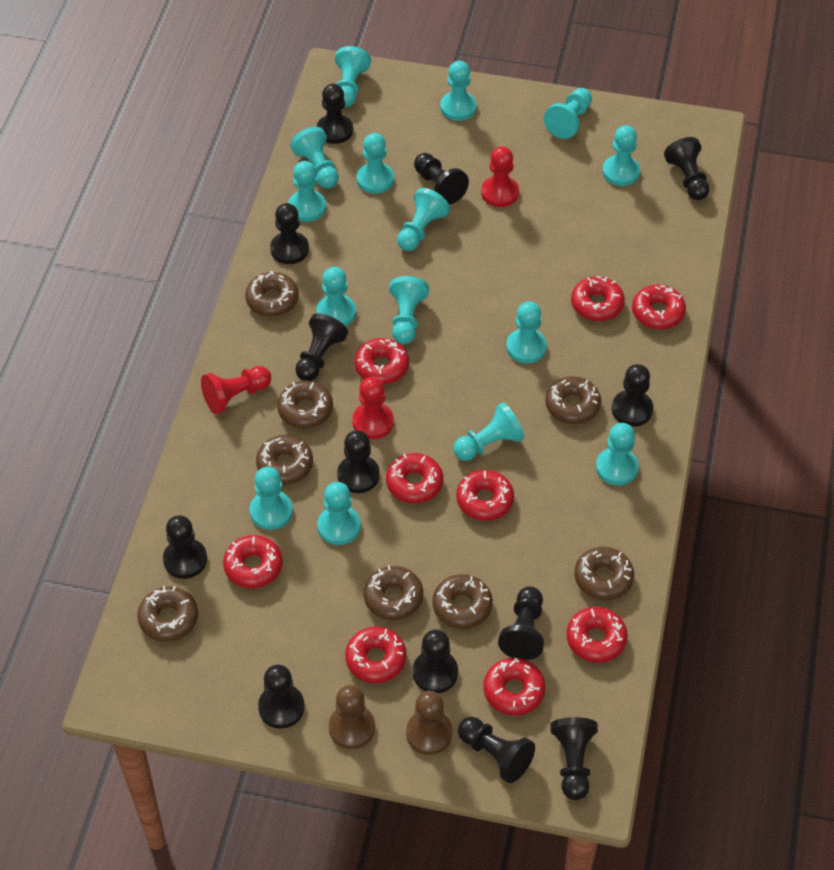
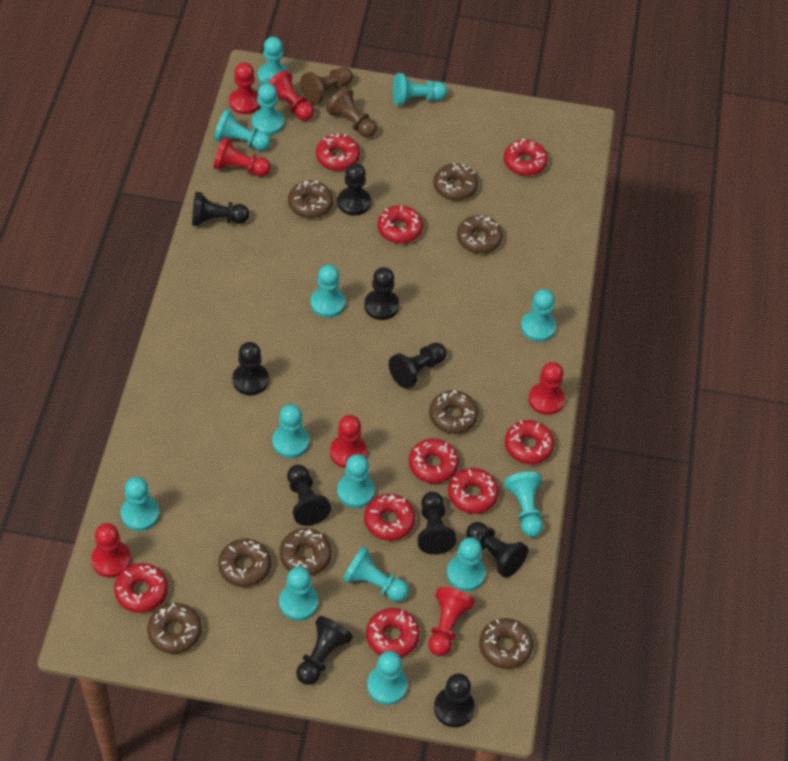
black pawn: [163,515,207,579] [258,664,305,729] [270,203,309,264] [295,313,348,381] [317,84,353,144] [337,430,380,493] [413,630,458,693] [414,153,469,205] [458,717,535,783] [498,586,544,660] [550,717,598,800] [612,364,653,427] [664,137,710,200] = 13 -> [192,192,249,226] [232,342,269,395] [287,465,331,526] [296,616,353,685] [338,163,371,216] [364,267,399,320] [389,342,447,389] [417,492,456,555] [434,673,475,728] [466,522,528,578] = 10
red pawn: [201,366,271,414] [352,377,394,439] [481,146,519,207] = 3 -> [91,523,131,578] [213,137,271,177] [229,62,260,114] [268,70,314,121] [330,415,367,468] [428,587,475,656] [528,362,565,415] = 7
turquoise pawn: [249,467,293,530] [288,161,326,222] [290,127,339,189] [316,267,356,327] [317,482,361,545] [335,46,371,107] [357,133,394,194] [389,276,429,344] [397,188,450,251] [440,61,477,121] [453,402,525,461] [506,301,547,363] [544,88,592,139] [596,423,639,485] [602,125,640,186] = 15 -> [121,477,160,531] [214,109,271,151] [252,83,284,135] [258,37,289,85] [272,404,309,458] [279,566,319,621] [310,265,345,318] [337,454,375,508] [343,546,409,602] [367,651,408,705] [393,73,447,106] [447,537,486,591] [504,471,543,537] [521,289,556,342] = 14

